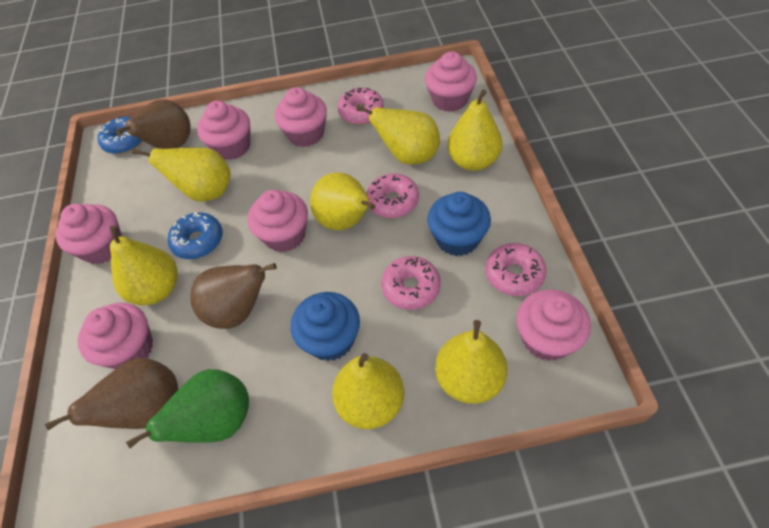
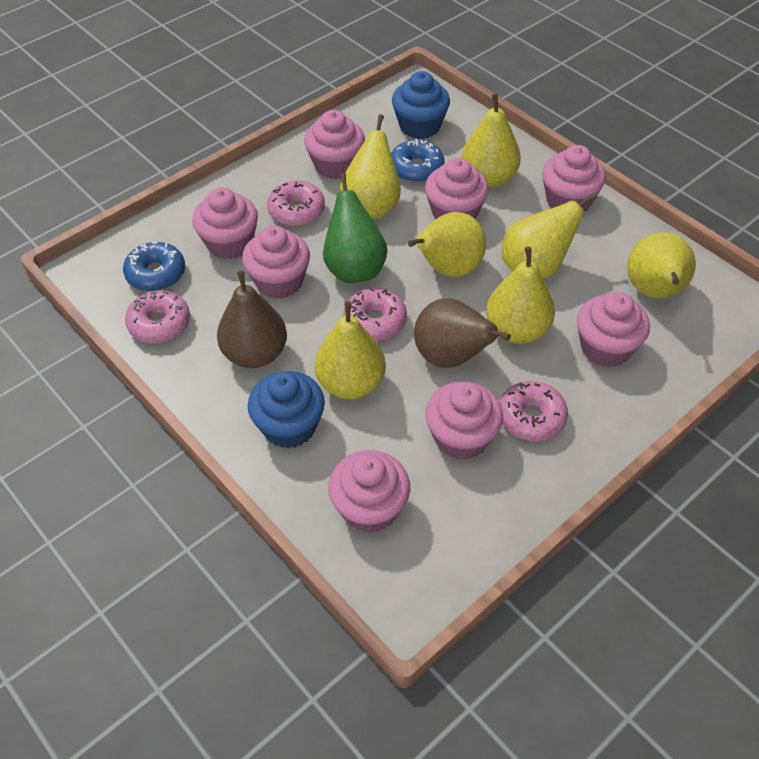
brown pear: [45,358,178,431] [116,99,191,149] [190,263,277,329] = 3 -> [217,271,287,368] [414,299,511,368] = 2
pink cupcake: [55,204,122,264] [78,303,153,369] [197,101,250,160] [248,190,308,252] [275,87,327,147] [425,51,477,112] [516,289,591,361] = 7 -> [192,187,258,259] [242,225,310,299] [304,110,365,179] [328,450,410,533] [425,158,489,219] [425,382,503,460] [542,145,606,211] [577,292,650,367] = 8

